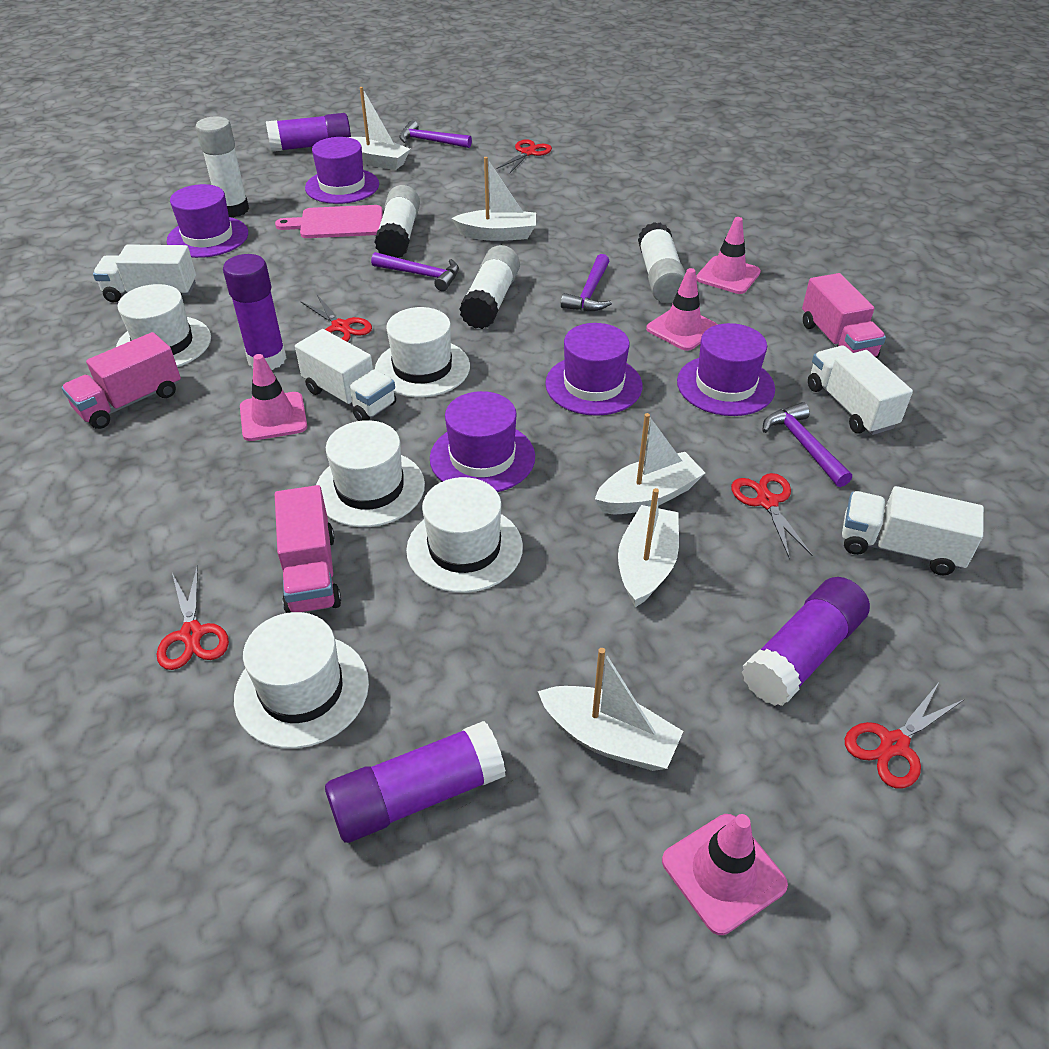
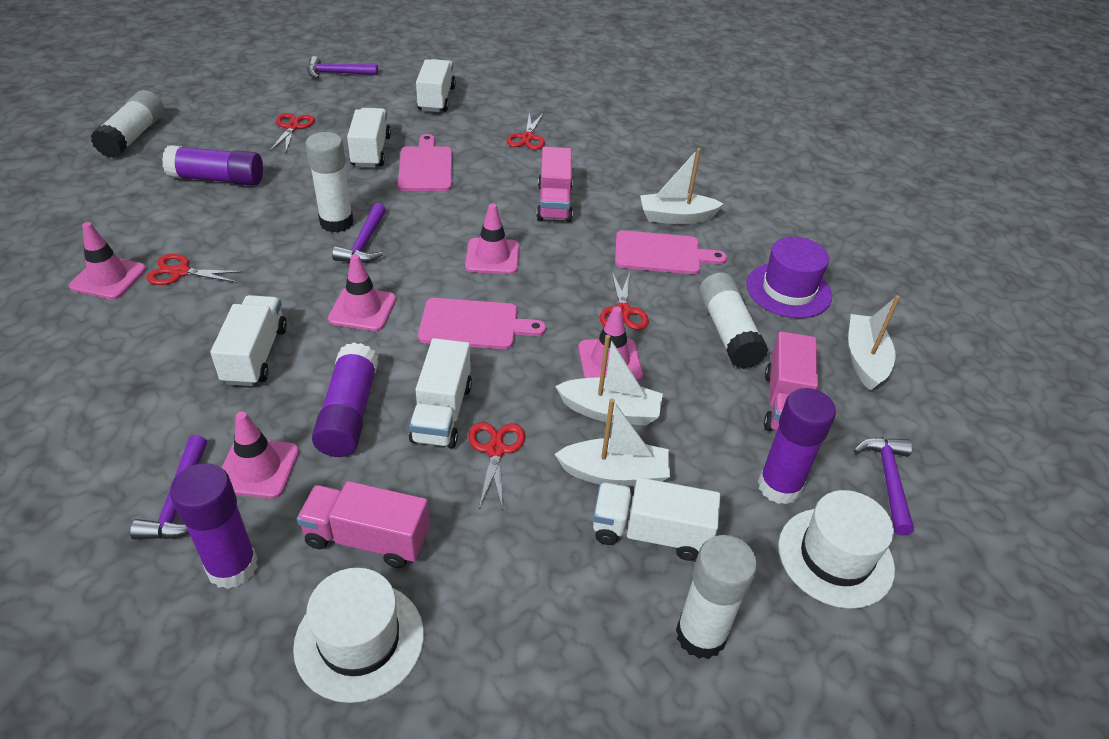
pink cutting board: [275,205,383,238] = 1 -> [398,134,452,191] [418,298,546,349] [615,230,727,274] = 3
pink traffic cone: [240,354,307,441] [646,268,718,351] [662,814,788,935] [696,217,761,294] = 4 -> [69,222,146,299] [222,412,299,499] [328,254,396,331] [465,203,520,274] [578,307,643,381] = 5
purple hat: [167,184,248,258] [305,137,379,204] [430,391,535,492] [545,323,642,416] [677,323,775,416] = 5 -> [746,237,832,318] = 1
white boat: [348,87,410,170] [451,157,536,241] [538,648,683,771] [595,413,705,514] [618,488,679,607] = 5 -> [555,335,663,426] [555,399,670,486] [640,148,723,224] [848,295,900,391] = 4
white hat: [116,284,211,367] [234,612,369,749] [316,420,425,527] [375,307,470,397] [406,477,523,593] = 5 -> [293,568,424,703] [778,490,895,609] = 2
white truck: [93,244,196,303] [295,329,396,421] [808,346,913,435] [842,486,984,576] = 4 -> [210,295,287,386] [347,108,391,167] [409,338,472,448] [416,59,456,112] [593,477,720,561] = 5

